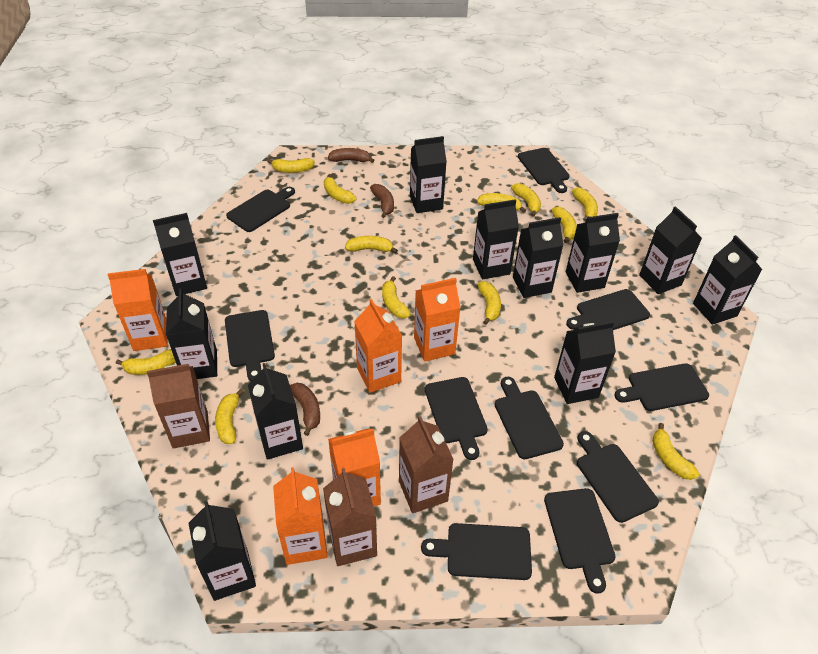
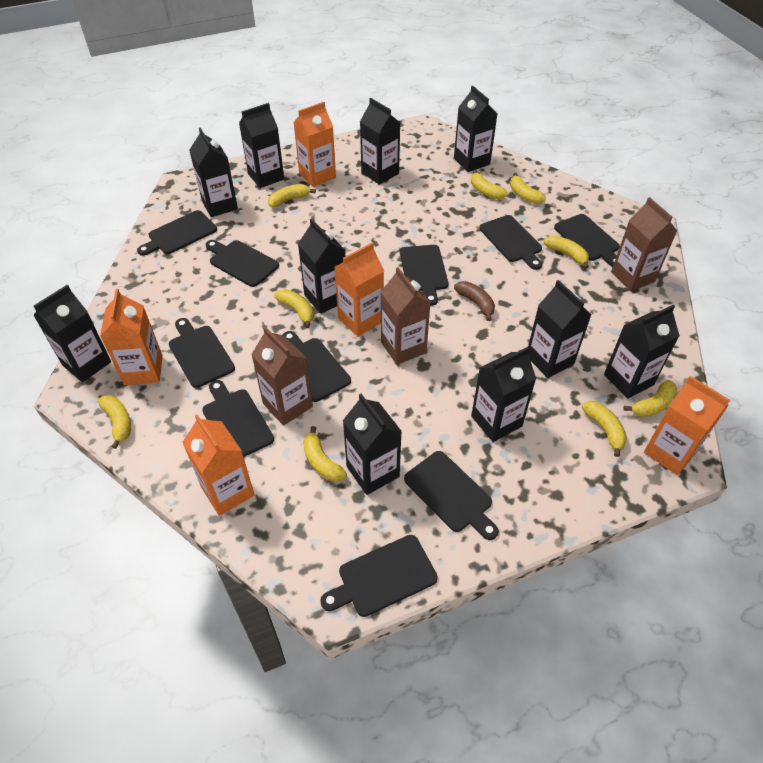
black carton: [153,213,207,296] [166,288,217,379] [188,501,256,601] [248,363,303,460] [410,136,447,213] [473,199,519,279] [513,217,564,298] [554,321,616,404] [566,213,620,293] [639,206,702,294] [693,235,762,325] = 11 -> [33,285,111,382] [189,128,238,217] [239,103,284,188] [298,219,345,314] [343,394,402,495] [360,98,400,185] [454,86,498,172] [471,347,536,442] [528,280,592,378] [604,305,680,399] = 10
brown banana: [290,383,320,436] [328,148,374,163] [370,184,394,218] = 3 -> [454,281,495,321] = 1
yellow banana: [116,349,176,375] [215,389,244,444] [267,158,315,173] [324,174,356,204] [345,236,398,253] [382,276,411,319] [477,193,526,213] [478,281,501,325] [511,183,541,217] [552,207,577,243] [572,187,598,220] [652,423,699,480] = 12 -> [98,395,131,449] [268,184,316,207] [274,289,314,328] [303,426,347,481] [471,170,508,200] [510,173,546,204] [544,236,589,269] [582,401,627,457] [623,380,677,417] = 9

